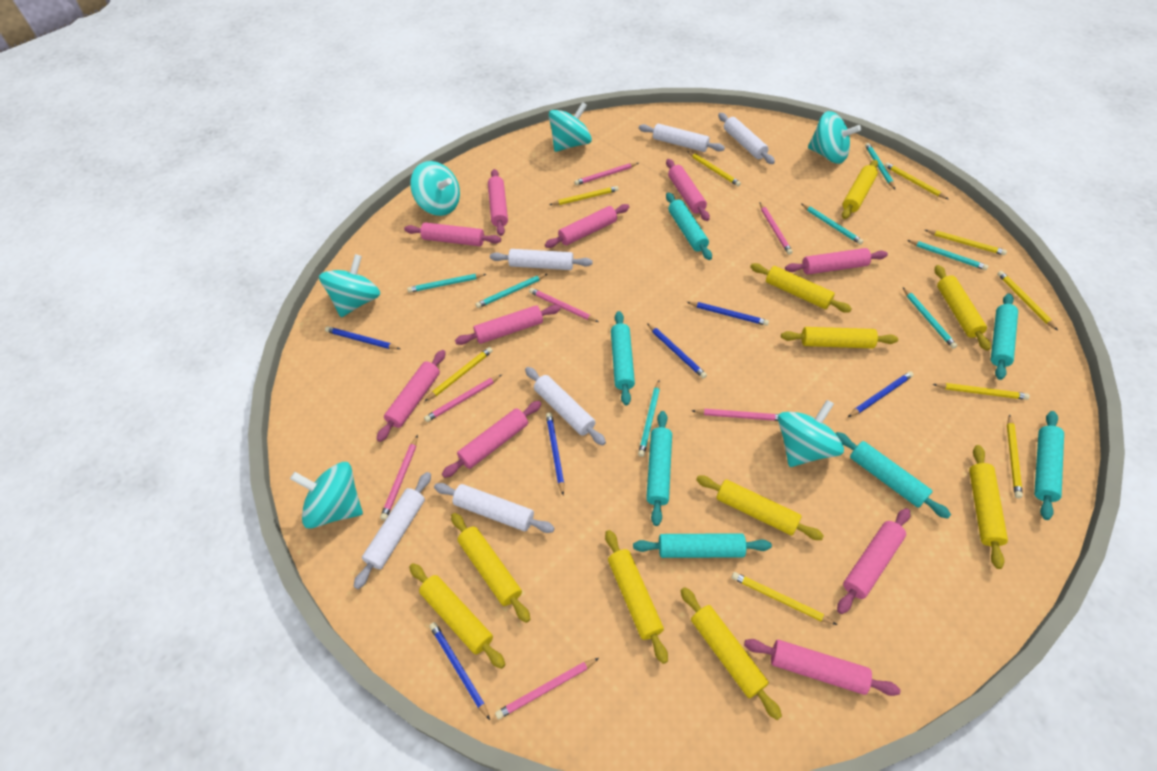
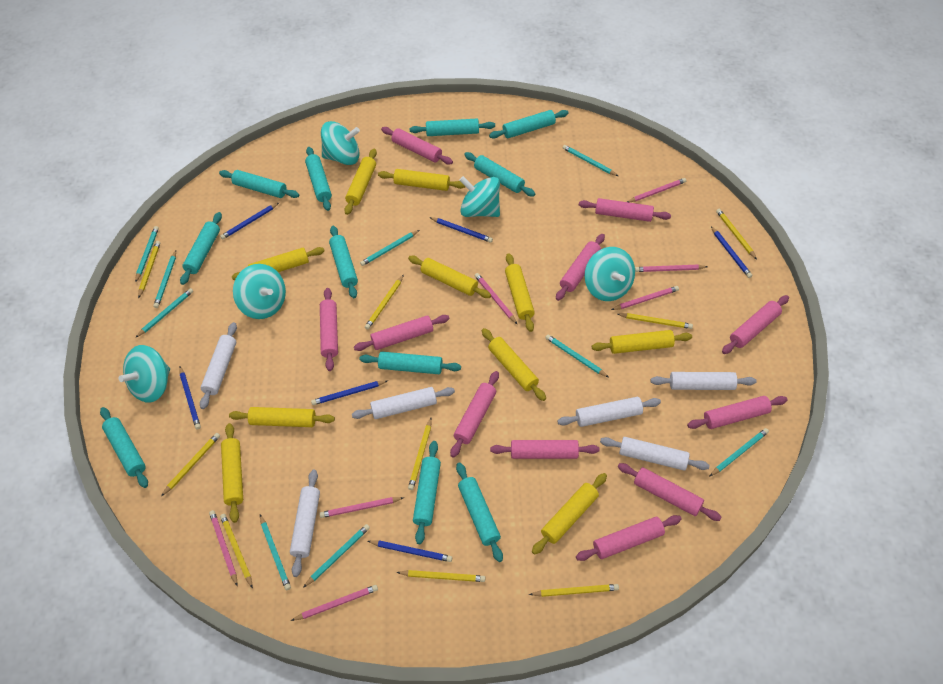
pink rolling pin: [376,350,446,442] [404,222,501,246] [442,401,541,478] [455,305,561,345] [488,169,508,236] [545,204,629,248] [666,159,710,221] [744,639,900,696] [785,248,888,275] [837,508,910,614] = 10 -> [320,288,338,371] [354,315,449,351] [381,127,453,164] [450,371,499,458] [490,440,599,459] [556,234,605,301] [576,515,682,561] [579,198,671,222] [618,463,722,521] [687,396,787,429] [722,295,789,354] = 11
turquoise pencil: [407,274,486,293] [476,274,547,308] [638,380,660,457] [801,204,863,245] [865,143,895,189] [903,287,957,349] [907,240,988,270] = 7 -> [135,226,159,283] [135,288,193,338] [153,250,176,308] [260,515,291,590] [303,524,370,588] [360,230,419,266] [545,334,609,377] [563,145,618,176] [709,428,769,477] = 9
turquoise rolling pin: [611,311,635,405] [633,533,772,558] [646,411,672,526] [666,193,712,260] [835,432,951,519] [991,293,1018,380] [1034,411,1064,520] = 7 -> [100,407,148,488] [180,212,222,285] [219,170,299,198] [305,147,332,211] [329,226,358,298] [360,352,461,374] [410,119,495,136] [413,441,441,544] [456,463,503,562] [464,152,535,196] [489,110,569,139] = 11
turquoise spinning top: [290,462,363,529] [319,254,380,317] [410,161,460,216] [549,102,592,152] [778,400,844,467] [808,111,861,164] = 6 -> [119,345,170,403] [233,264,286,319] [321,121,360,165] [460,176,500,217] [585,247,635,301] = 5

